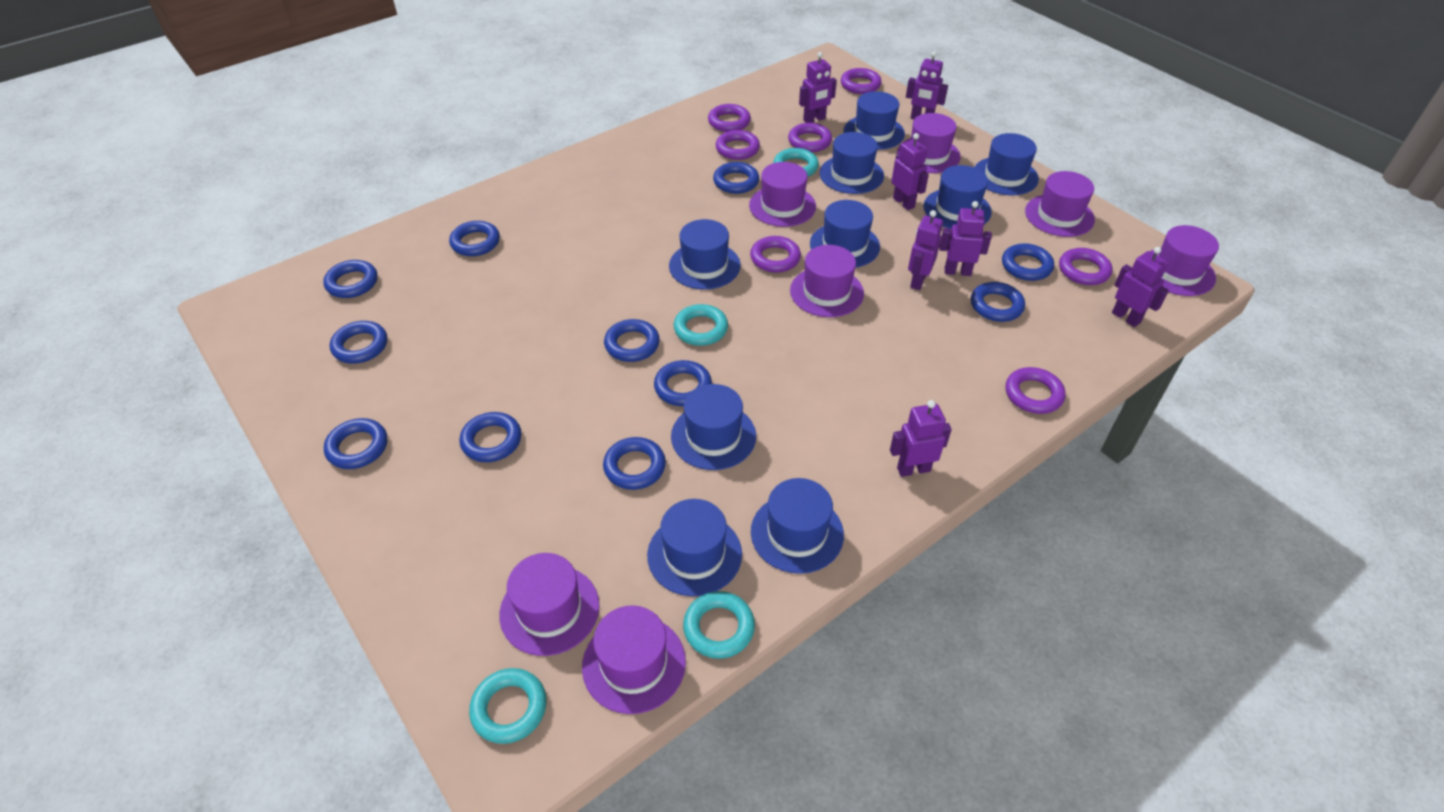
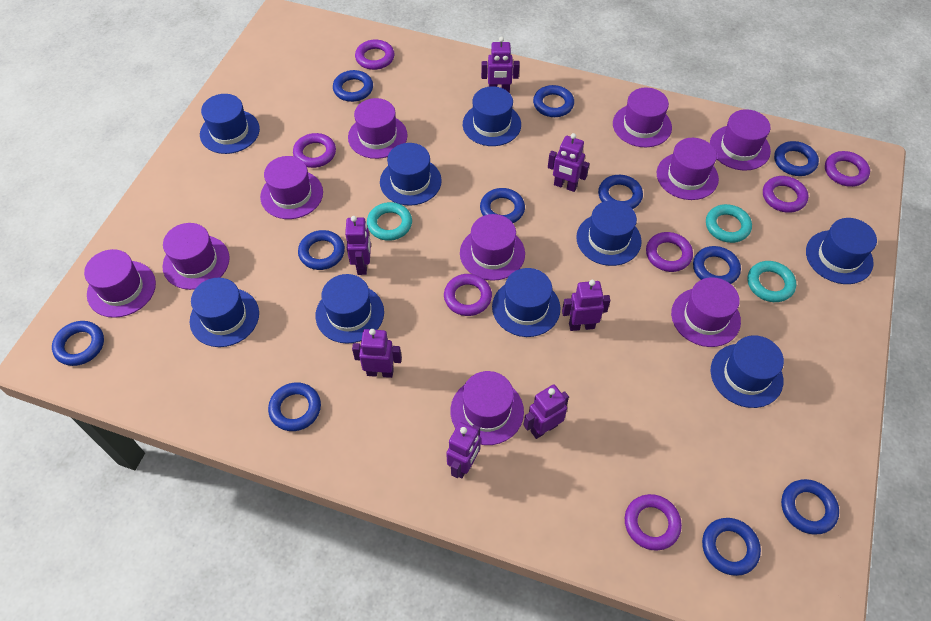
purple hat: [499,553,600,656] [582,605,686,714] [749,162,816,227] [790,245,864,317] [897,113,961,173] [1025,171,1095,237] [1150,225,1219,296] = 7 -> [84,249,156,318] [163,223,230,290] [260,156,323,219] [348,98,408,159] [450,371,524,445] [460,214,525,281] [613,88,672,147] [657,138,719,200] [671,277,741,347] [710,109,771,171] = 10
turquoise ring: [469,668,547,744] [674,304,728,346] [683,591,755,659] [773,148,819,177] = 4 -> [367,202,412,241] [706,204,752,243] [748,261,796,302] = 3

